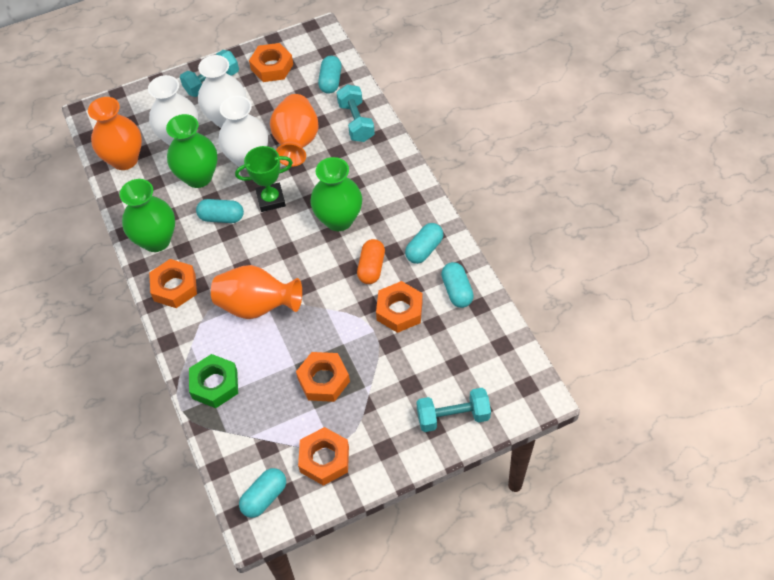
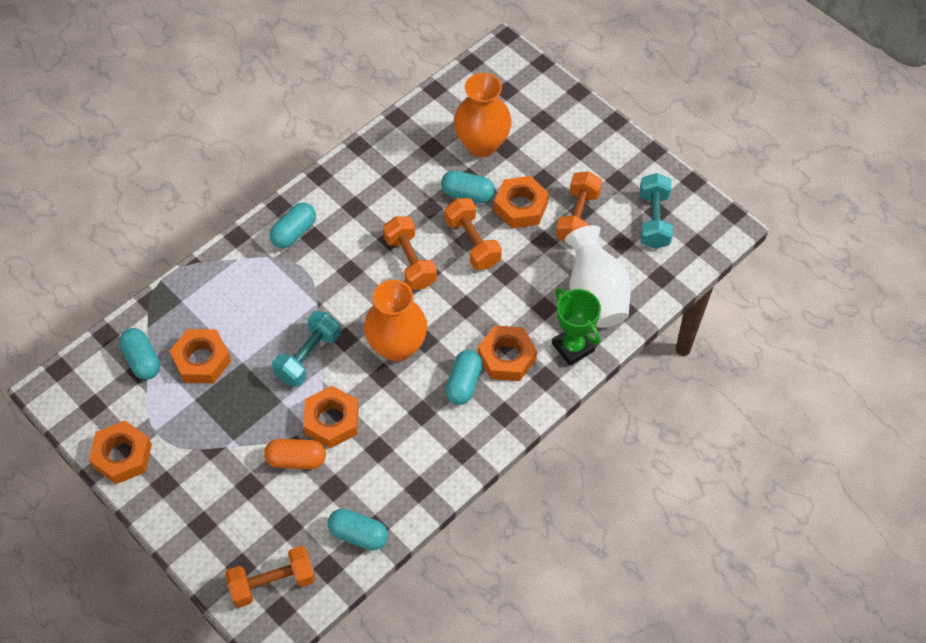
green nut: [189,354,238,408] = 1 -> none = 0
green vase: [120,179,175,252] [166,114,217,188] [310,157,362,231] = 3 -> none = 0
orange dumbbell: none = 0 -> [225,546,315,608] [383,216,437,290] [445,198,502,270] [556,171,602,243] = 4
orange vase: [88,97,142,170] [211,265,302,319] [270,94,319,167] = 3 -> [364,280,427,362] [454,73,512,157] = 2
turquoise dumbbell: [180,50,239,97] [336,84,375,142] [417,388,491,432] = 3 -> [272,311,341,387] [640,173,673,249] = 2
white vase: [148,75,198,146] [198,55,246,128] [219,96,268,170] = 3 -> [565,225,631,328] = 1

